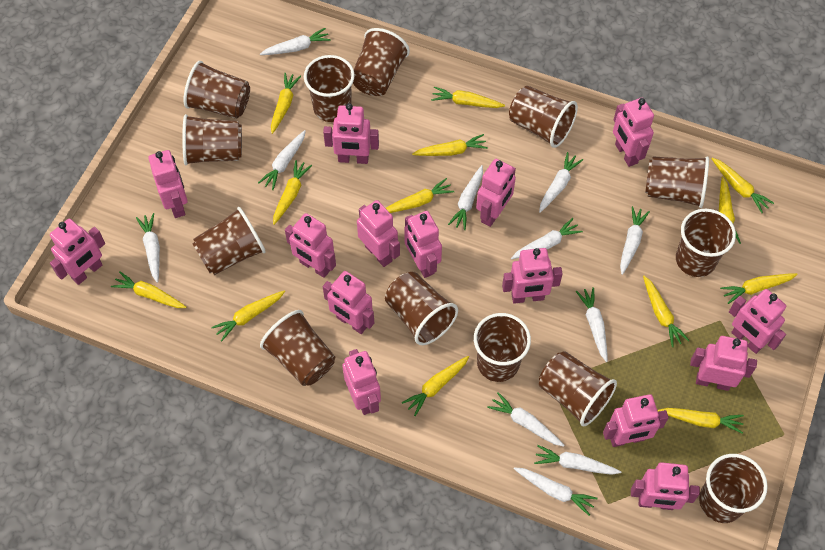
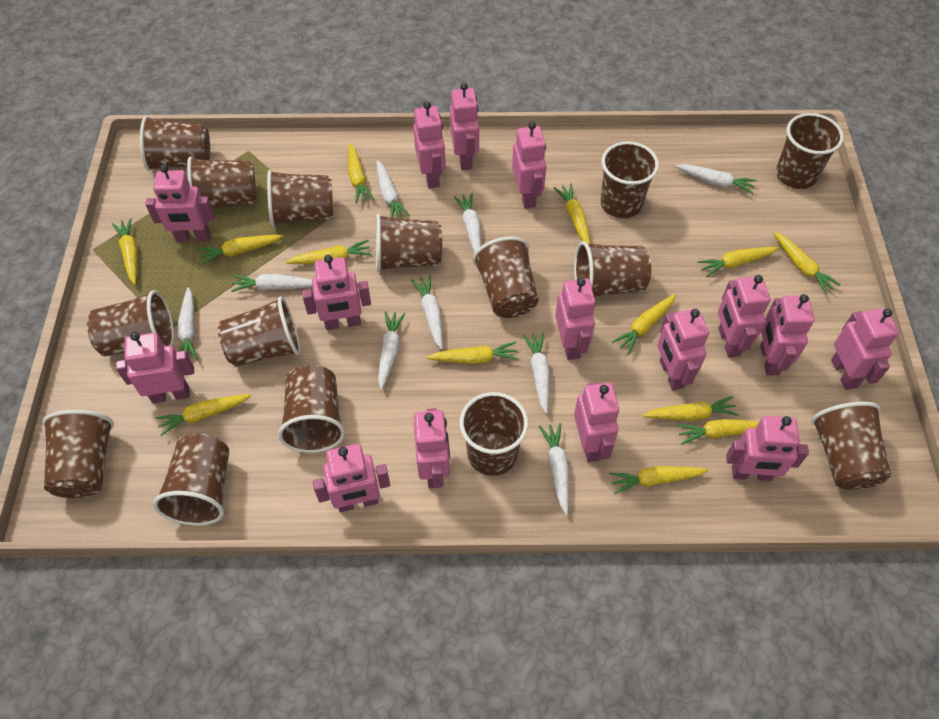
brown cup: [182,114,242,165] [184,61,250,119] [193,207,266,275] [260,310,335,386] [304,55,355,122] [353,28,410,96] [385,272,458,345] [474,313,531,382] [509,86,578,148] [539,351,617,427] [645,156,709,208] [676,209,736,277] [699,454,768,523] = 13 -> [42,410,114,498] [87,290,174,356] [140,116,210,171] [153,434,229,526] [187,157,256,208] [218,296,301,367] [267,170,333,227] [278,365,345,453] [376,214,442,272] [460,392,528,476] [473,236,539,318] [574,241,651,297] [601,141,659,218] [776,113,844,189] [811,402,891,490] = 15
white carrot: [136,213,160,283] [258,130,306,190] [260,28,331,55] [448,165,483,230] [487,392,565,447] [511,218,583,259] [514,467,598,516] [534,445,622,475] [539,152,583,213] [576,287,608,362] [620,206,650,275] = 11 -> [178,287,198,361] [231,274,313,292] [376,160,410,219] [378,311,406,390] [411,275,443,349] [454,193,481,253] [523,332,550,414] [539,423,569,515] [675,164,757,194] = 9

